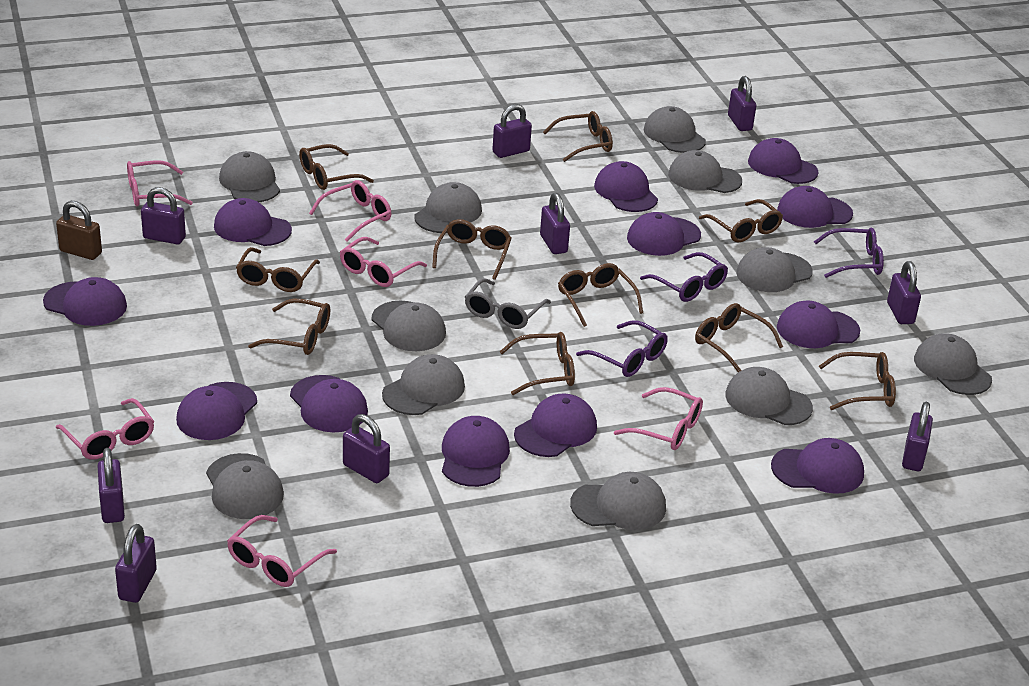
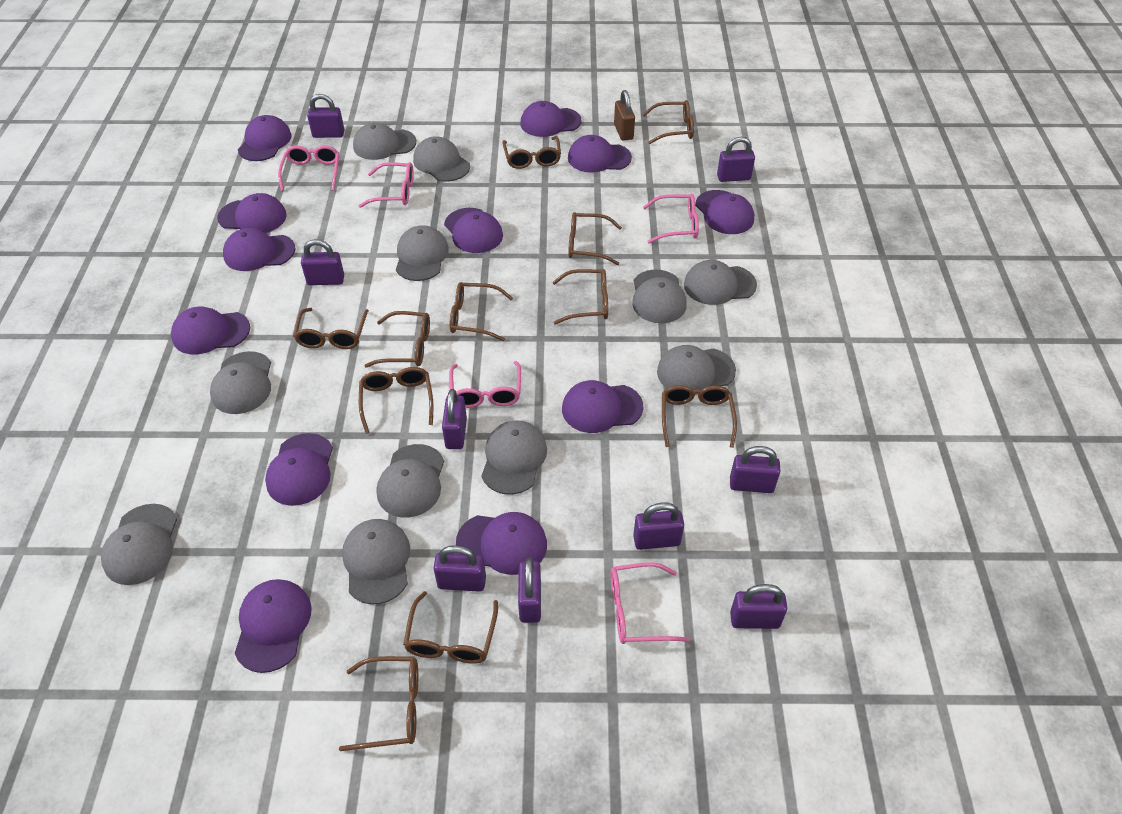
brown glasses: [236,247,320,292] [248,298,330,355] [299,144,374,190] [432,219,512,280] [499,332,575,395] [543,111,613,162] [558,263,643,327] [695,303,783,372] [699,199,783,243] [819,352,896,410] = 10 -> [293,308,369,349] [339,656,418,751] [359,367,433,434] [365,311,430,367] [403,591,498,664] [450,282,513,341] [502,136,561,169] [553,269,608,325] [568,212,622,265] [642,100,694,144] [662,385,737,448] = 11
grey glasses: [465,278,551,329] = 1 -> none = 0
pink glasses: [56,398,154,460] [127,160,193,206] [227,515,337,587] [309,180,391,242] [340,237,427,287] [614,387,703,450] = 6 -> [278,145,339,191] [359,162,414,208] [449,361,521,408] [611,562,690,644] [643,194,699,243] = 5
purple glasses: [576,320,668,377] [640,252,728,302] [814,227,884,278] = 3 -> none = 0

